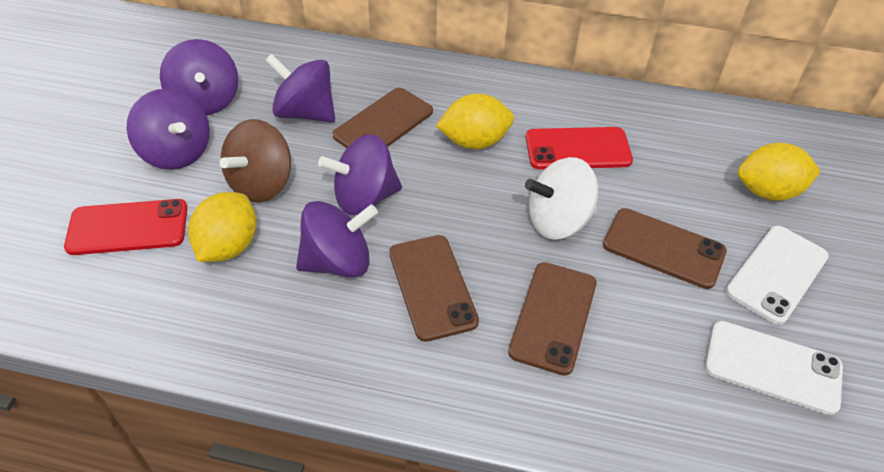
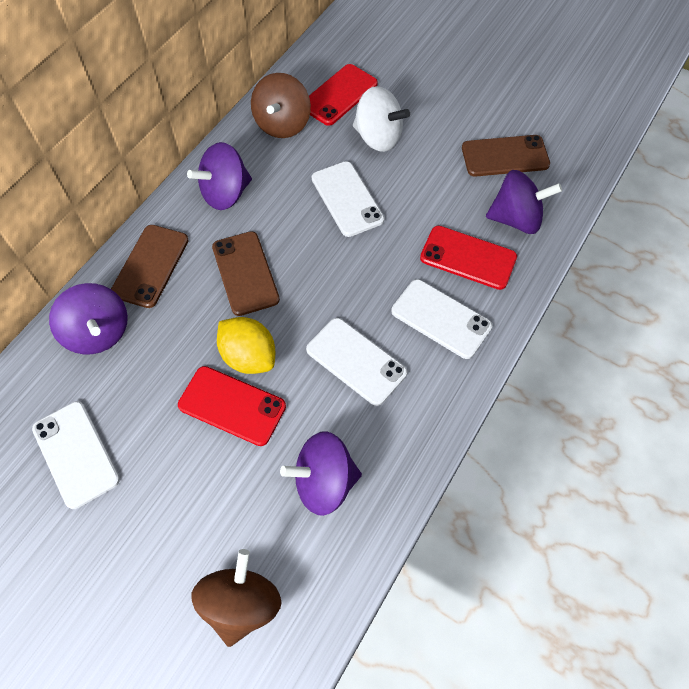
brown phone: [333,88,433,148] [389,235,479,342] [508,262,597,376] [603,208,727,289] = 4 -> [111,225,189,308] [212,231,280,316] [462,135,550,177] = 3
brown spinning top: [220,119,291,202] = 1 -> [191,549,282,647] [251,73,311,138] = 2
purple spinning top: [127,89,210,170] [160,39,238,115] [265,54,335,123] [296,201,378,278] [318,134,402,215] = 5 -> [49,283,128,354] [187,142,252,210] [280,431,362,516] [486,170,562,234] = 4
red phone: [64,199,187,255] [526,127,633,170] = 2 -> [178,366,286,446] [309,64,378,126] [420,226,517,290] = 3
white phone: [705,321,843,415] [726,226,829,325] = 2 -> [32,401,120,509] [306,318,407,406] [312,161,384,237] [391,279,492,359] = 4
yellow lemon: [188,192,257,262] [436,94,514,149] [738,143,821,201] = 3 -> [217,317,275,374] = 1

